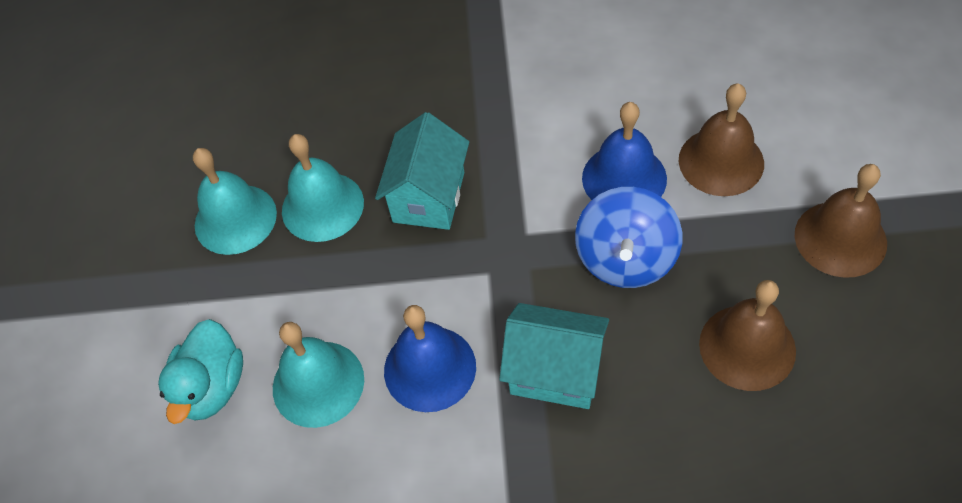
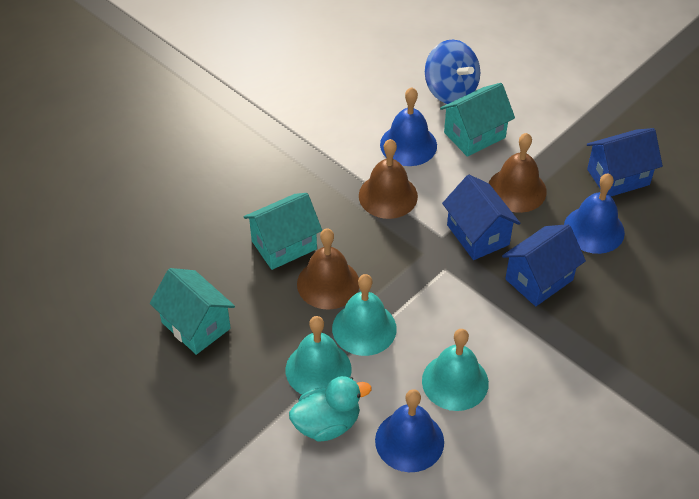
blue bell: [384,305,476,412] [582,102,667,200] = 2 -> [375,389,444,472] [380,87,437,166] [564,173,625,254] = 3
blue house: none = 0 -> [442,175,520,260] [502,224,586,306] [587,128,663,196] = 3
turquoise house: [375,112,469,230] [499,303,609,409] = 2 -> [150,268,235,355] [244,193,322,270] [440,83,515,157] = 3

